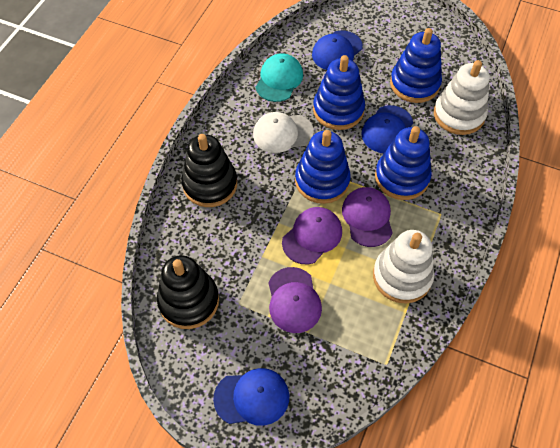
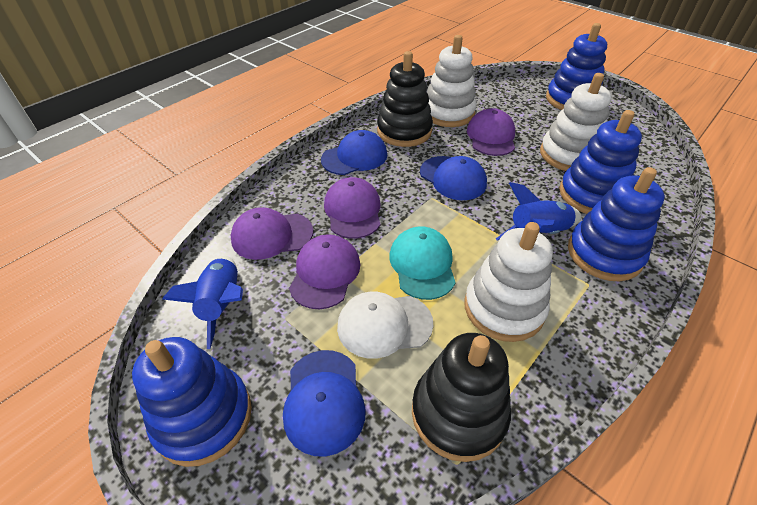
blue rocket: none = 0 -> [162,256,243,349] [496,182,581,241] = 2
purple cap: [268,267,322,333] [282,207,342,264] [342,187,393,247] = 3 -> [231,207,313,260] [289,234,360,309] [324,177,381,239] [467,108,515,156] = 4
white stacking toy: [373,230,434,304] [434,60,490,135] = 2 -> [427,35,477,127] [464,222,553,342] [540,73,611,171] = 3

